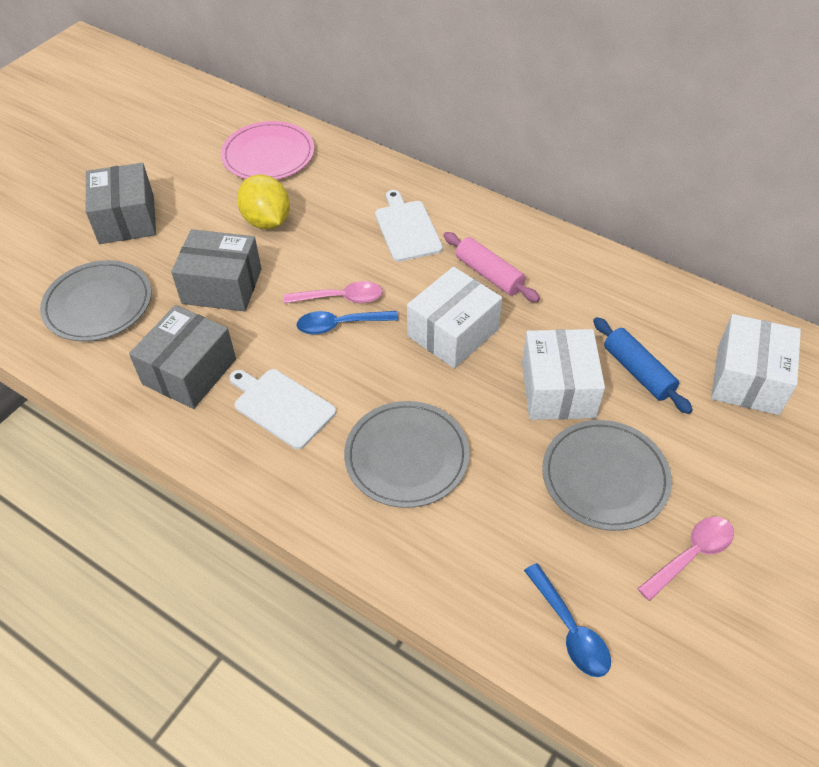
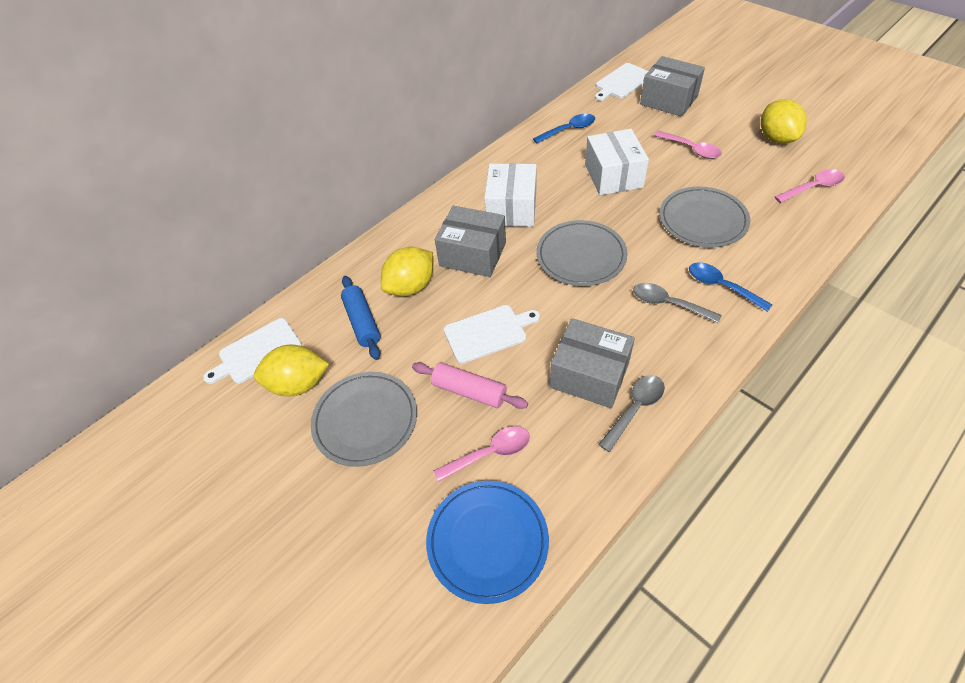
blue plate: none = 0 -> [426,481,549,604] = 1
grey spoon: none = 0 -> [598,375,665,452] [633,283,722,323] = 2
pink plate: [221,121,314,180] = 1 -> none = 0
pink spoon: [284,281,383,304] [637,517,734,601] = 2 -> [433,426,530,482] [653,131,722,159] [775,169,845,203] = 3
white box: [407,267,502,369] [522,329,605,420] [711,314,801,415] = 3 -> [484,163,537,227] [585,129,649,195] = 2
white cutting board: [229,369,336,449] [375,190,443,262] = 2 -> [203,318,302,384] [444,305,540,364] [595,63,648,101] = 3
yellow lemon: [237,174,290,229] = 1 -> [254,344,329,397] [381,247,433,296] [761,99,807,144] = 3

